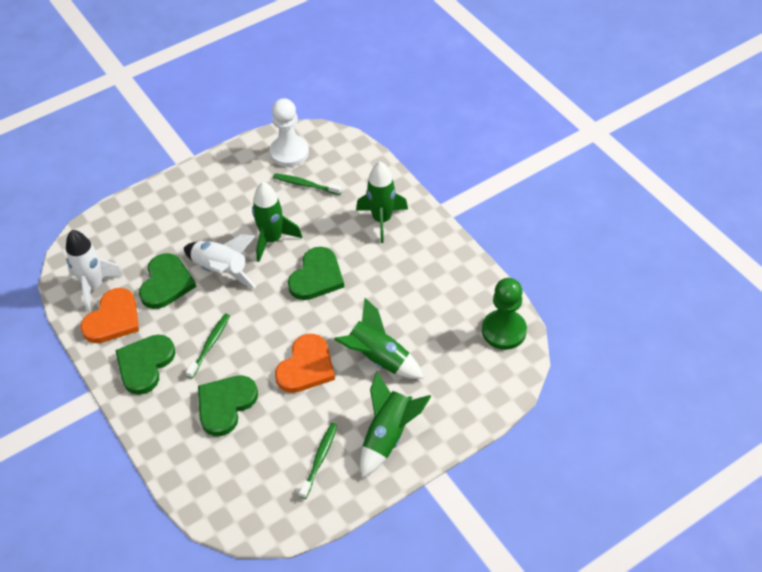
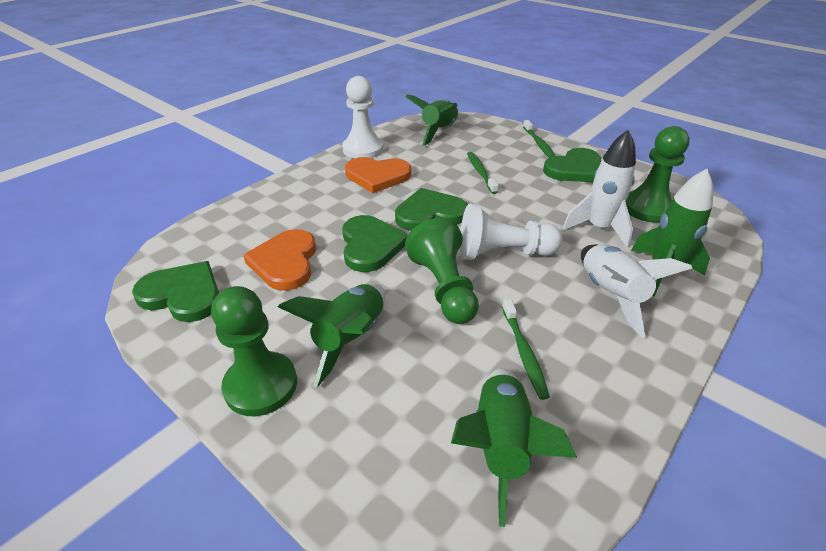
green pawn: [482,278,527,350] = 1 -> [211,286,297,416] [405,218,479,324] [626,126,690,223] = 3
white pawn: [270,98,309,167] = 1 -> [342,76,383,159] [460,203,563,260] = 2

